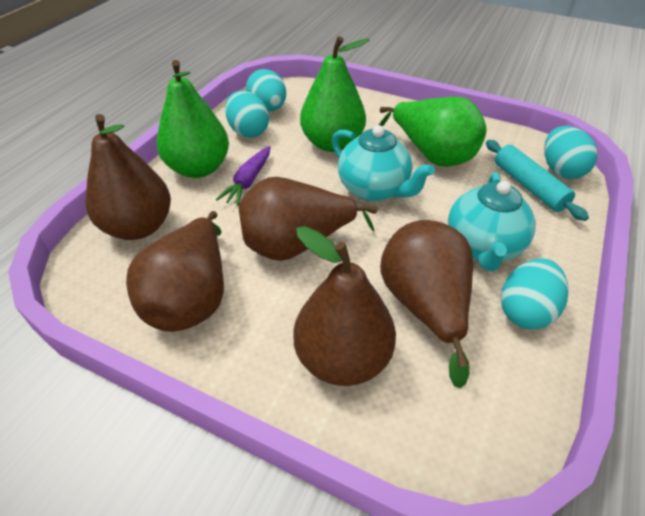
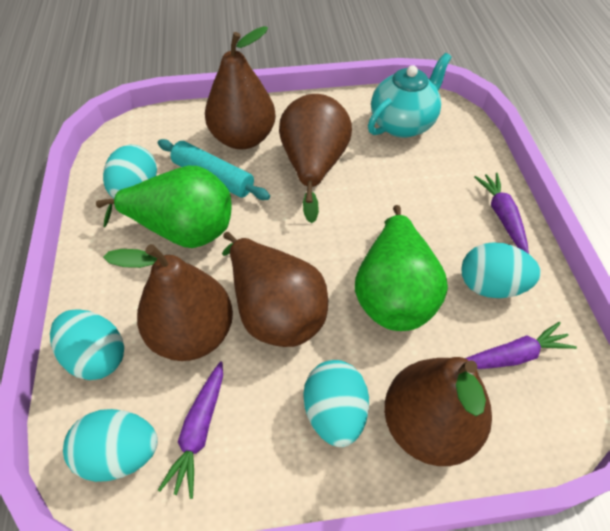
green pear: [157,60,229,178] [300,36,369,152] [379,97,487,167] = 3 -> [96,166,231,248] [355,205,448,331] = 2
purple carrot: [216,146,270,206] = 1 -> [158,361,223,499] [465,322,577,369] [474,173,529,254] = 3
turquoise egg: [225,91,269,138] [246,69,286,111] [501,259,568,329] [544,126,598,179] = 4 -> [50,309,124,380] [63,409,158,482] [103,145,157,198] [304,360,369,447] [461,242,541,298] = 5
turquoise teapot: [332,125,435,201] [448,172,536,271] = 2 -> [368,53,452,138] = 1

